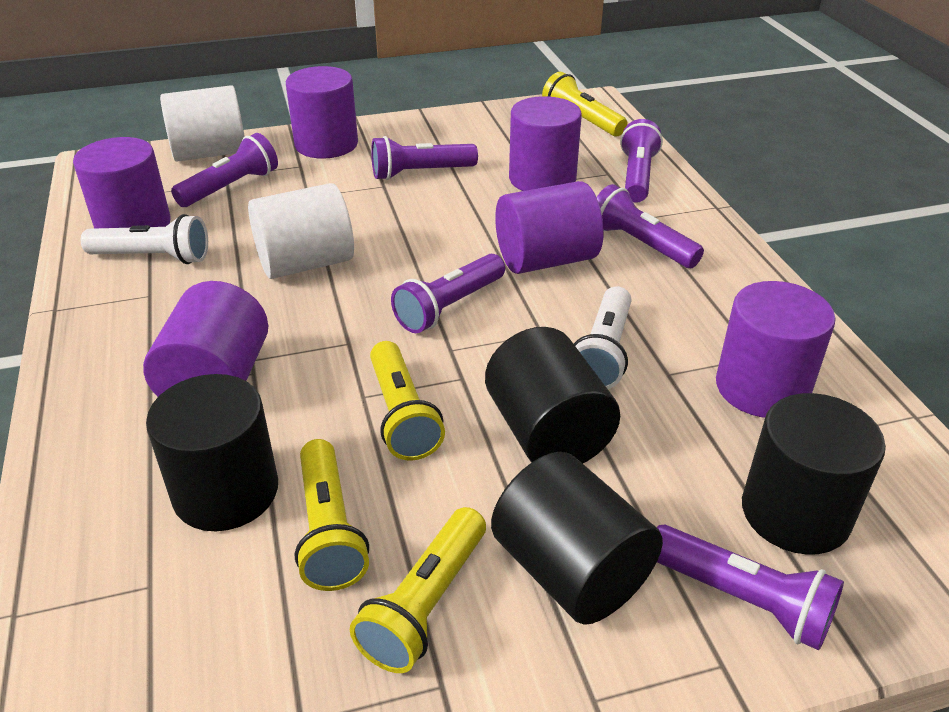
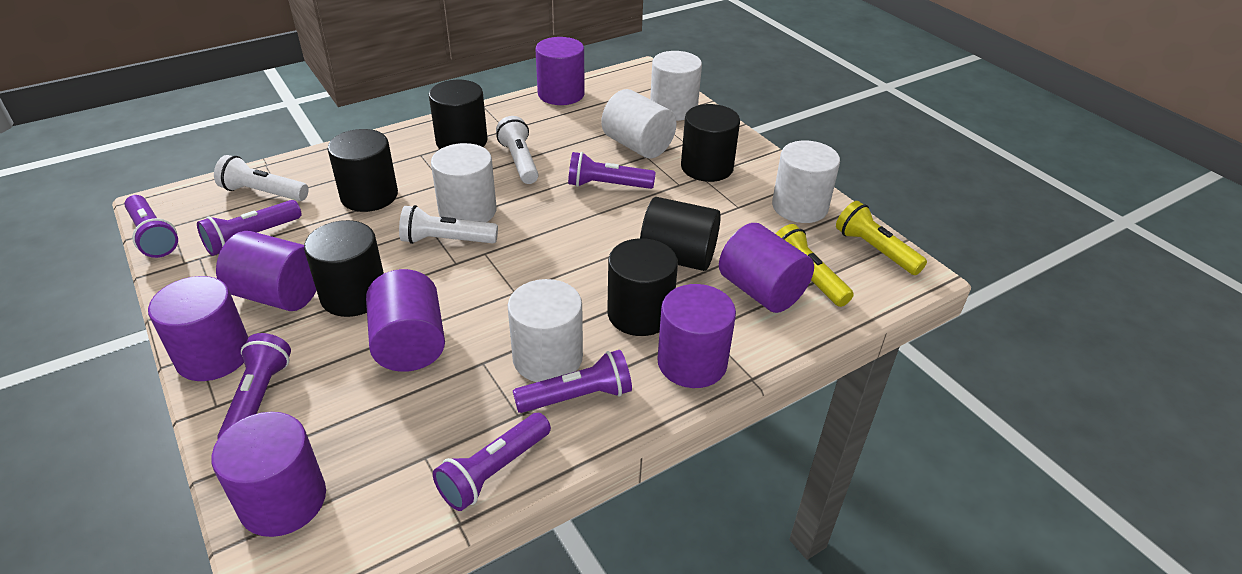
black cylinder: [146,374,278,531] [485,327,620,463] [491,452,663,625] [742,393,886,555] = 4 -> [304,220,384,317] [327,129,398,212] [429,80,488,149] [607,238,678,336] [640,197,721,271] [681,104,740,182] = 6
purple cylinder: [73,137,171,228] [143,281,268,397] [286,66,358,159] [495,181,604,274] [509,96,582,191] [716,281,836,418] = 6 -> [148,276,248,381] [211,412,326,537] [216,231,316,311] [366,269,445,372] [535,37,585,105] [657,284,736,388] [719,223,814,313] = 7
white cylinder: [160,85,245,162] [248,183,354,279] = 2 -> [431,143,496,222] [508,279,583,382] [601,89,677,159] [650,51,702,121] [772,141,840,223] = 5
white flashlight: [81,214,208,264] [574,286,631,389] = 2 -> [214,155,309,201] [399,205,498,244] [496,116,538,184] = 3
yellow flashlight: [295,439,369,591] [350,507,486,673] [370,341,445,461] [542,72,627,136] = 4 -> [776,224,854,307] [836,201,927,275] = 2

